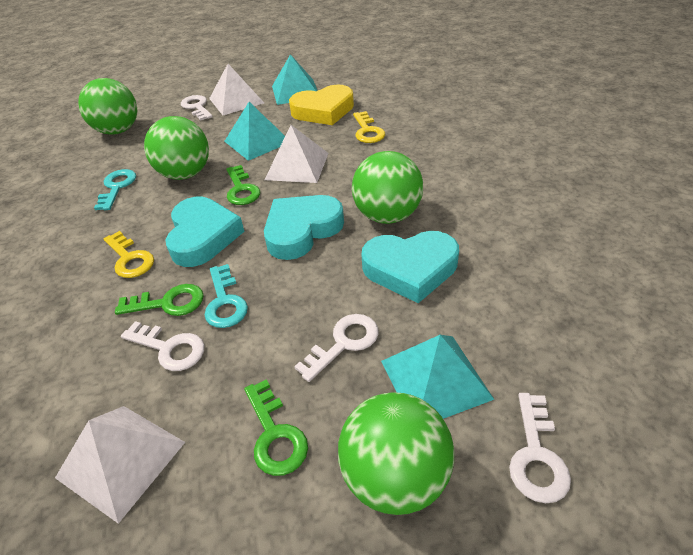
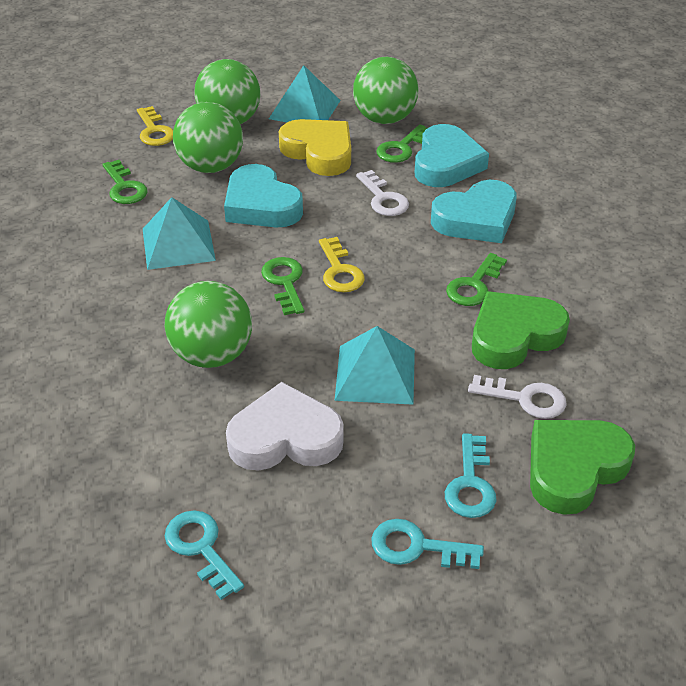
green heart: none = 0 -> [472,291,570,369] [530,420,635,515] = 2
green key: [115,284,204,316] [226,165,260,205] [244,379,308,476] = 3 -> [102,160,148,204] [261,257,304,315] [376,124,427,163] [446,253,507,306] = 4
turquoise key: [94,169,136,210] [204,264,248,328] = 2 -> [165,510,244,600] [371,519,484,569] [445,433,496,518] = 3
white heart: none = 0 -> [226,382,344,471] = 1
white key: [121,321,204,371] [181,95,213,121] [294,314,379,382] [509,393,571,503] = 4 -> [356,170,409,216] [468,375,567,419] = 2
white pyramid: [55,406,185,524] [209,64,264,115] [265,125,329,183] = 3 -> none = 0

